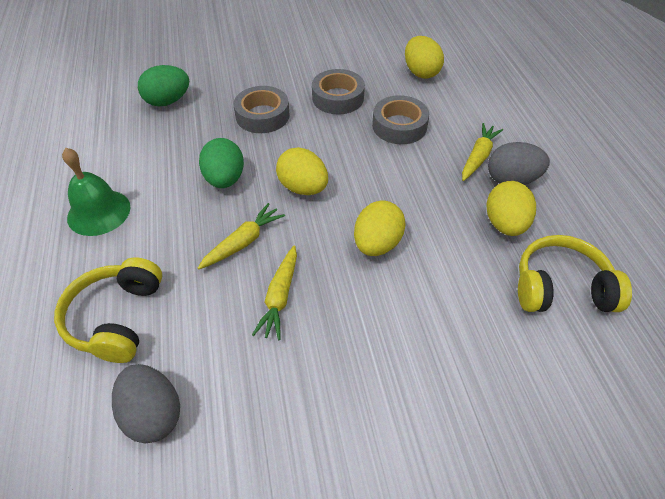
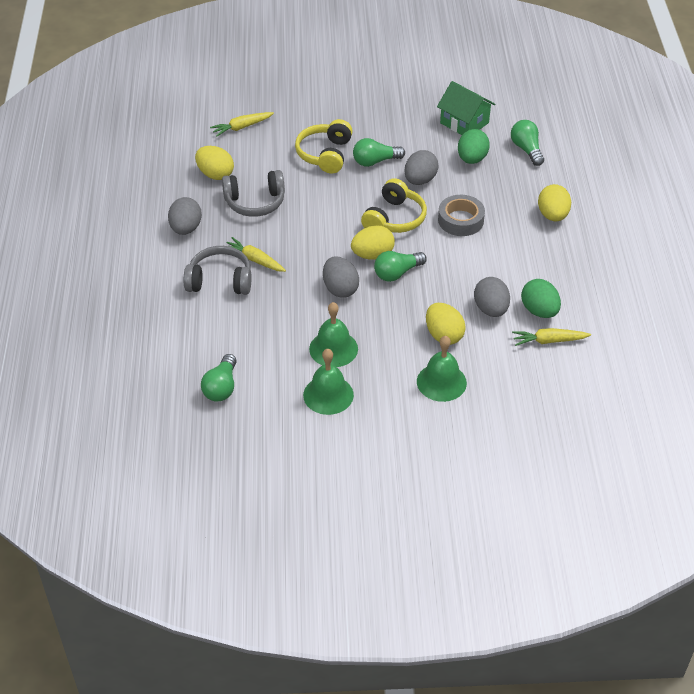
green bell: [62,148,130,236] = 1 -> [303,349,354,415] [309,302,358,367] [417,336,467,402] = 3
green house: none = 0 -> [437,81,495,135] = 1
green light bulb: none = 0 -> [201,354,237,402] [353,138,405,167] [374,251,427,282] [511,120,544,166] = 4
grey egg: [112,364,180,443] [488,142,550,185] = 2 -> [168,197,202,235] [323,257,359,297] [404,150,439,185] [474,277,510,317] = 4
grey headphones: none = 0 -> [184,246,251,295] [222,170,285,217] = 2
grey tape: [233,86,290,133] [312,69,365,114] [372,95,429,144] = 3 -> [438,195,485,236] = 1

